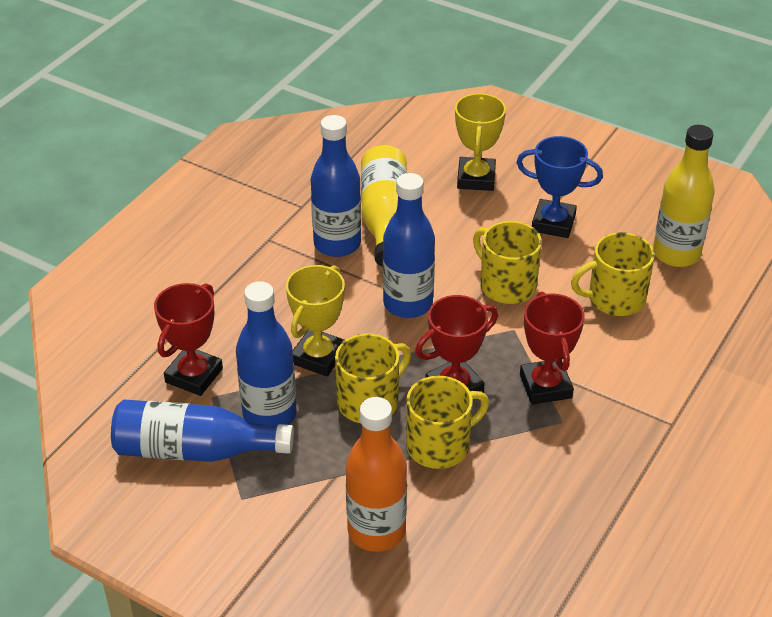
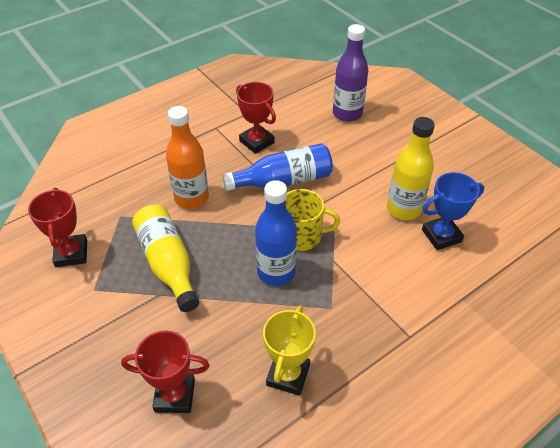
blue bottle: [111,399,294,462] [236,281,296,426] [311,115,361,257] [383,173,435,318] = 4 -> [222,143,333,191] [255,180,297,286] = 2
purple bottle: none = 0 -> [333,24,368,122] = 1
yellow mug: [335,333,411,423] [406,376,489,469] [473,221,542,304] [571,232,655,316] = 4 -> [286,189,340,251] = 1
yellow trophy: [286,265,345,377] [455,93,506,191] = 2 -> [263,305,316,396] = 1

